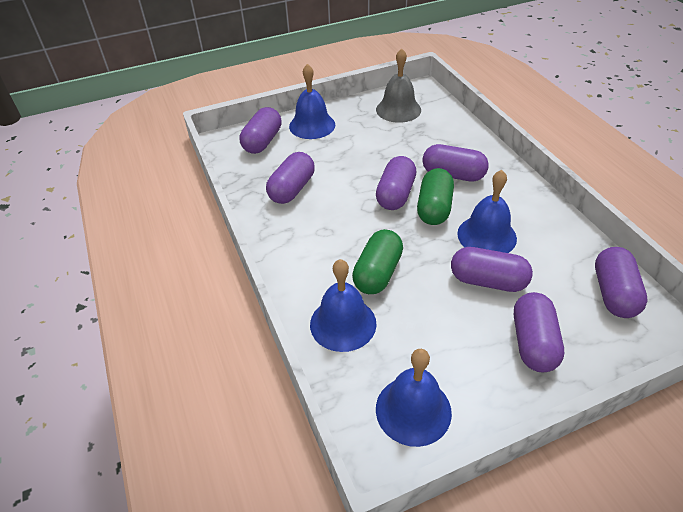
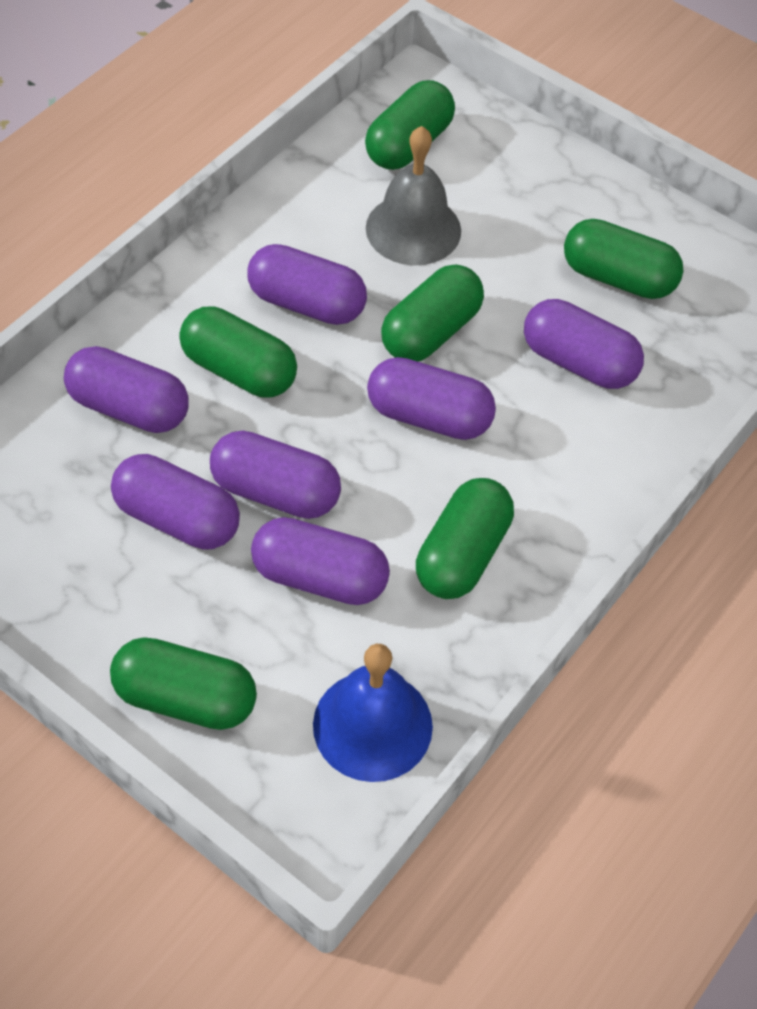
blue bell: [289,64,335,139] [310,259,377,352] [376,349,452,447] [457,170,517,253] = 4 -> [313,644,433,782] = 1
green capsule: [352,229,403,294] [417,168,454,225] = 2 -> [110,637,257,730] [179,307,297,397] [365,80,455,170] [381,264,484,361] [416,478,514,599] [564,219,683,299] = 6

